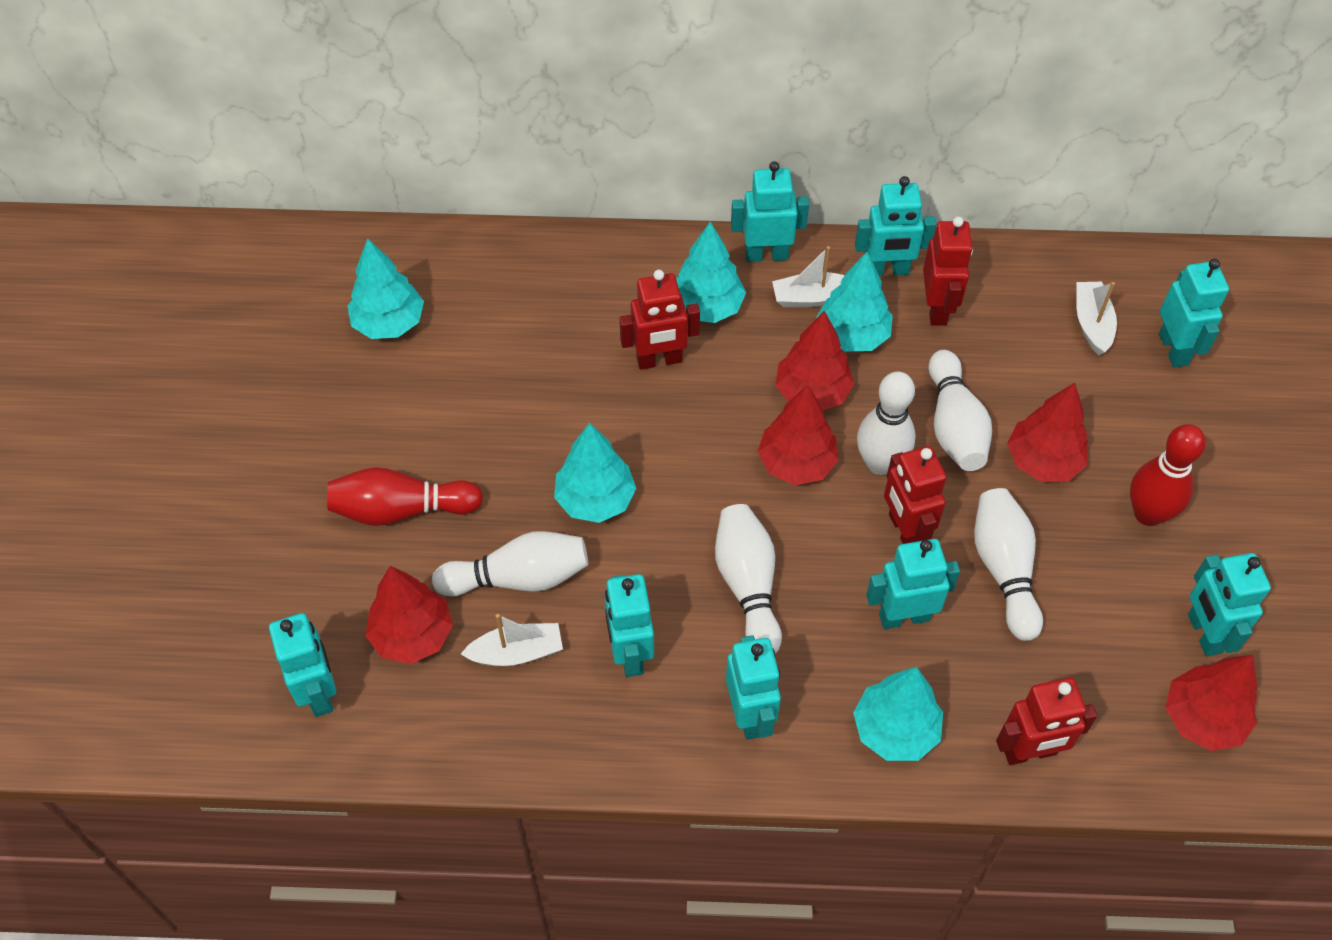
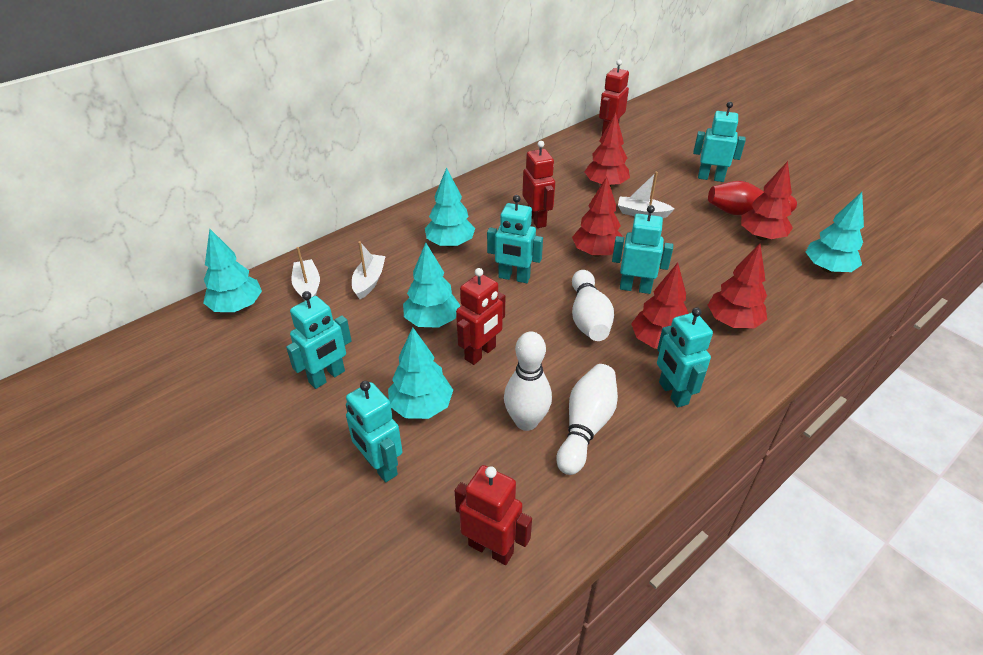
red bowling pin: [327,467,483,526] [1130,424,1206,526] = 2 -> [708,181,797,215] = 1
turquoise robot: [269,613,336,717] [605,574,654,677] [726,635,781,740] [731,161,809,262] [855,176,936,276] [866,539,960,629] [1159,259,1229,367] [1188,553,1271,656] = 8 -> [286,291,352,389] [346,381,402,482] [487,195,543,283] [612,205,673,294] [657,307,713,408] [693,102,746,182] = 6
white bowling pin: [432,531,588,597] [715,504,782,654] [857,372,916,475] [928,350,992,471] [974,488,1043,641] = 5 -> [504,332,552,431] [556,364,618,475] [572,270,614,341] = 3

